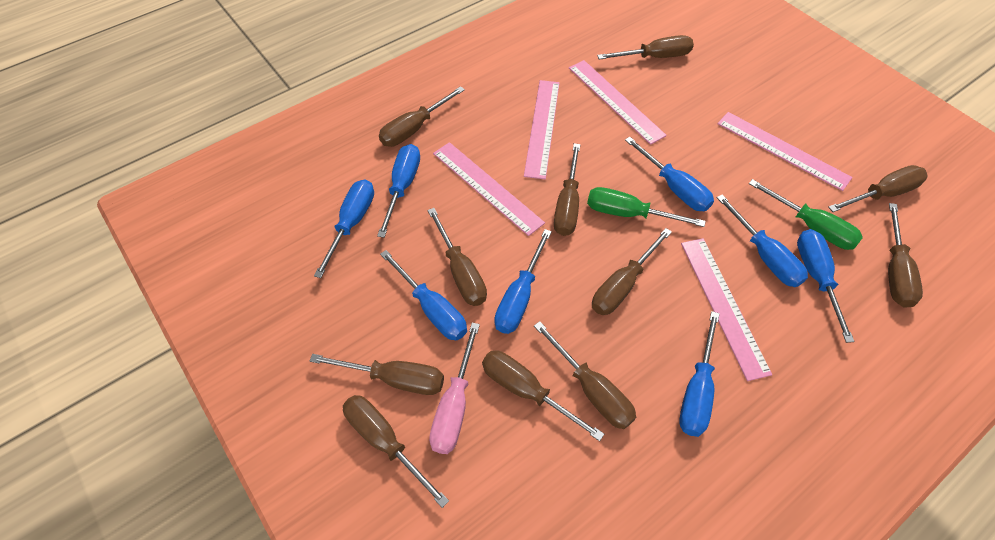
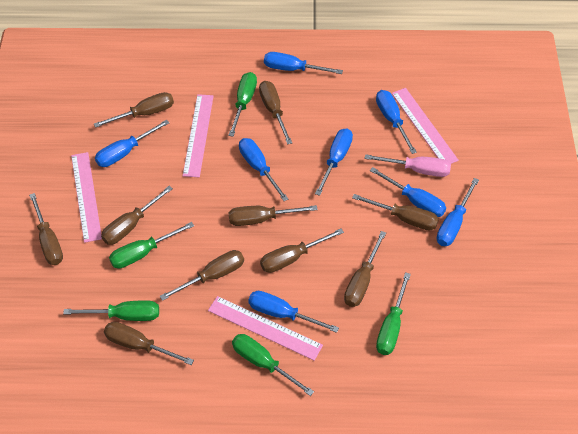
brown screwdriver: [310,354,444,395] [343,395,449,508] [379,86,465,147] [427,208,487,306] [482,350,604,441] [534,321,636,429] [554,143,581,236] [592,228,672,315] [597,35,694,60] [828,165,928,212] [888,203,923,307] = 11 -> [29,193,63,265] [94,92,174,128] [101,186,173,245] [104,322,194,365] [160,250,244,301] [228,205,318,226] [259,81,292,145] [260,229,344,273] [344,231,386,307] [352,194,439,231] = 10
green screwdriver: [587,187,706,227] [749,179,863,250] = 2 -> [63,300,159,321] [109,222,194,268] [228,72,257,137] [232,334,314,396] [376,272,411,355] = 5
pink ruler: [433,142,545,236] [524,80,560,179] [569,60,667,145] [681,238,772,381] [717,112,853,191] = 5 -> [71,152,102,243] [183,94,214,177] [208,296,323,361] [392,88,459,164] = 4

